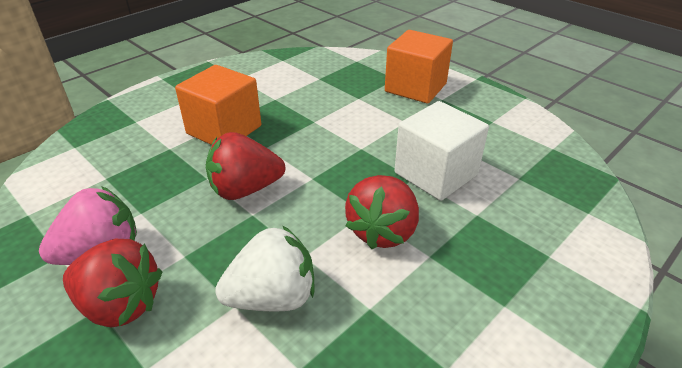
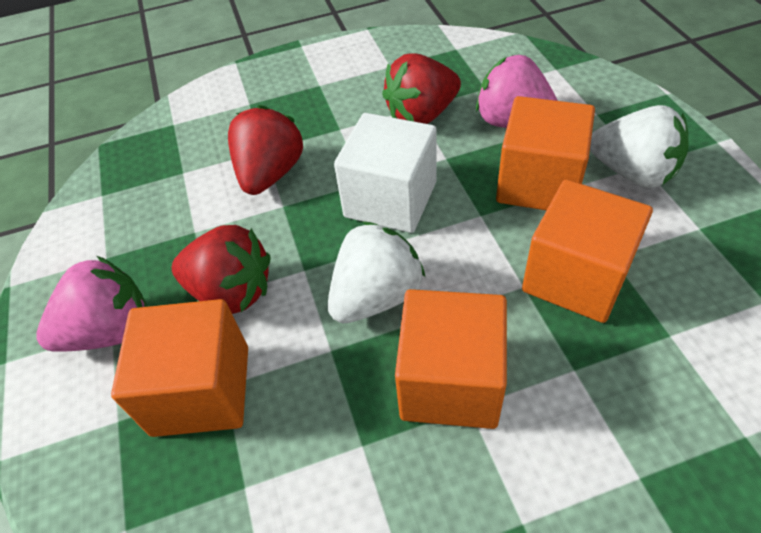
orange cube: [175,65,261,145] [385,30,453,104] = 2 -> [111,299,248,437] [395,289,507,429] [496,96,595,211] [522,180,653,323] = 4
pink strawberry: [39,186,137,265] = 1 -> [36,256,146,352] [476,55,558,128] = 2
white strawberry: [215,225,314,311] = 1 -> [328,221,426,323] [590,105,689,188] = 2

